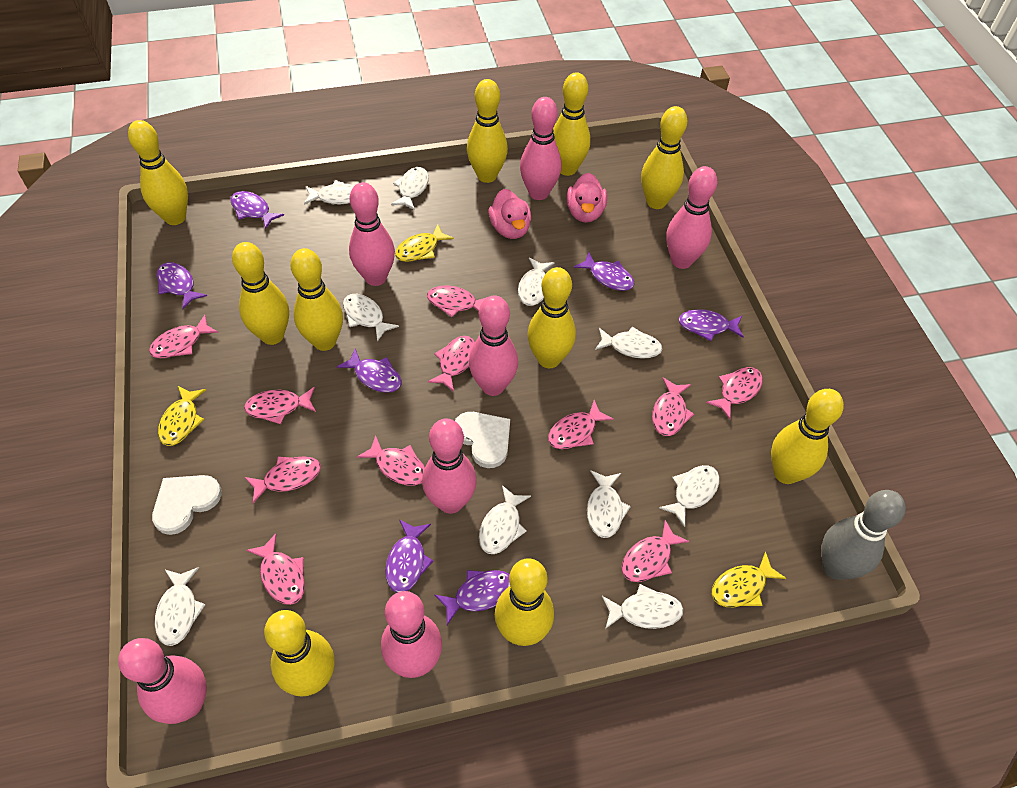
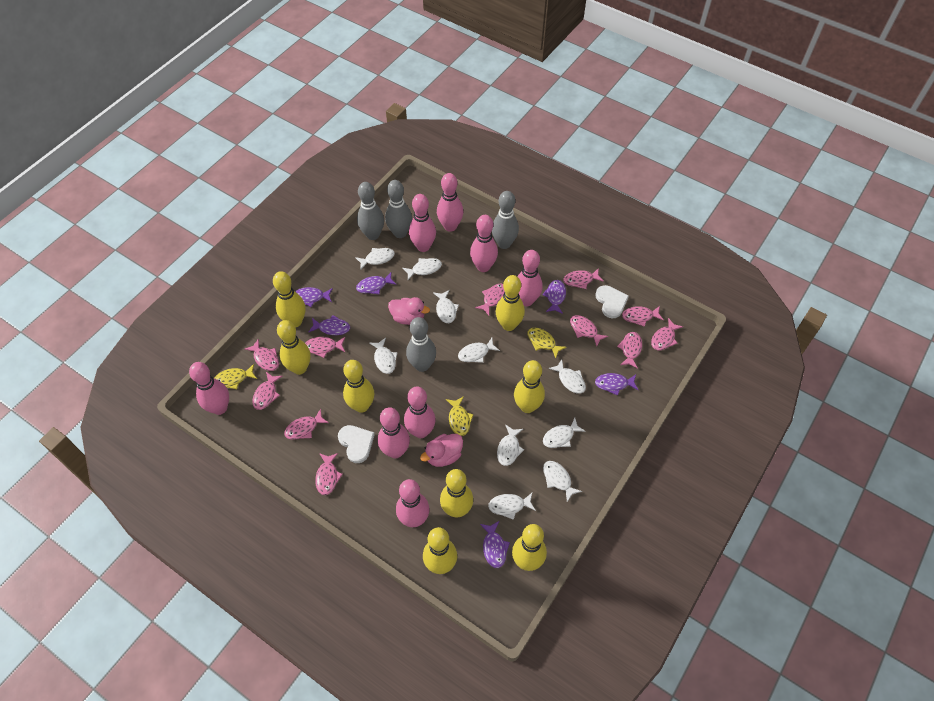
grey bowling pin: [821,490,906,580] = 1 -> [357,182,384,240] [385,180,412,238] [406,317,436,372] [492,191,519,249] = 4
pink bowling pin: [118,638,207,724] [349,182,395,286] [381,591,442,678] [422,418,477,514] [469,295,518,396] [520,97,561,200] [666,166,717,269] = 7 -> [189,362,229,415] [378,407,410,458] [396,479,430,527] [404,386,436,438] [409,194,436,252] [437,173,463,232] [470,215,498,272] [517,250,543,306] = 8
purple fish: [157,262,207,309] [230,191,284,229] [337,349,402,393] [385,519,433,593] [434,570,510,625] [574,252,634,291] [678,309,744,341] = 7 -> [295,287,333,307] [309,315,350,335] [356,272,397,295] [480,521,510,568] [542,280,566,314] [595,373,638,396] = 6
yellow bowling pin: [128,120,188,225] [232,242,289,345] [264,610,334,697] [290,248,343,351] [467,79,508,183] [495,558,554,646] [527,267,576,368] [553,72,590,176] [641,106,687,209] [771,389,844,484] = 10 -> [273,271,306,327] [277,320,311,375] [343,360,374,413] [423,527,457,574] [440,469,473,517] [496,275,525,331] [512,524,547,571] [514,360,545,413] = 8

